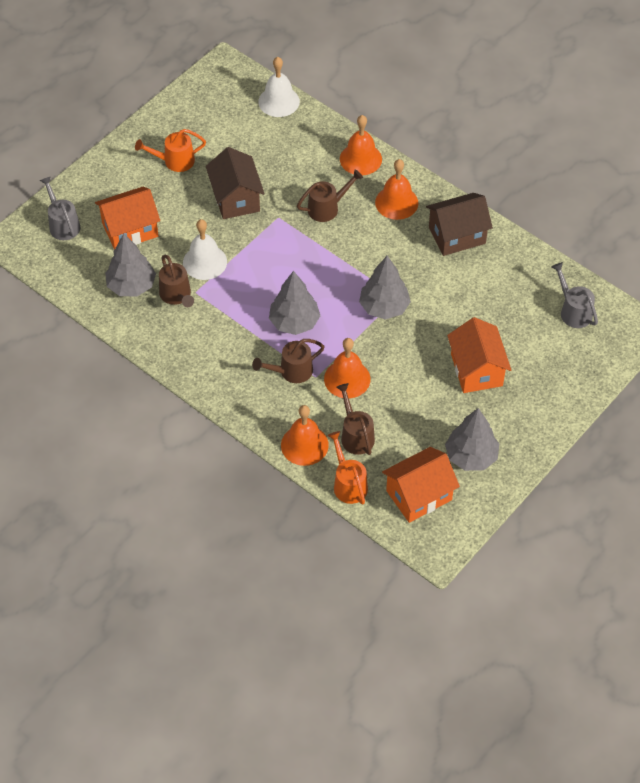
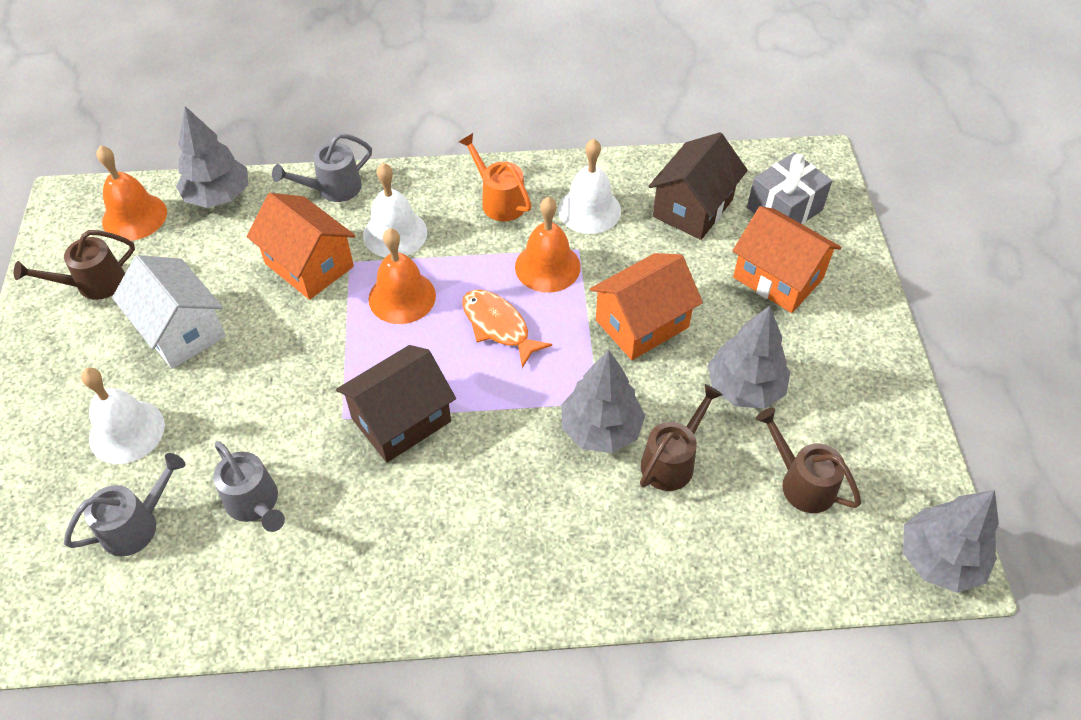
brown watering can: [159,255,194,307] [252,339,325,383] [297,170,363,222] [337,383,375,455] = 4 -> [14,230,135,300] [640,384,723,491] [756,408,861,513] = 3
grey gift: none = 0 -> [747,152,832,225] = 1
grey watering can: [39,176,80,240] [552,262,598,328] = 2 -> [64,453,186,556] [213,441,285,532] [272,133,372,202] = 3
orange bell: [281,405,329,466] [324,338,371,399] [340,115,382,175] [375,159,418,220] = 4 -> [96,145,167,241] [368,228,436,324] [515,197,581,293] = 3
orange fish: none = 0 -> [462,290,552,368] = 1
orange watering can: [135,129,206,172] [327,431,368,505] = 2 -> [459,133,532,222] = 1
white bell: [183,219,227,280] [258,57,300,117] = 2 -> [81,368,165,464] [363,163,427,257] [558,139,621,234] = 3
white house: none = 0 -> [112,255,226,369] = 1

